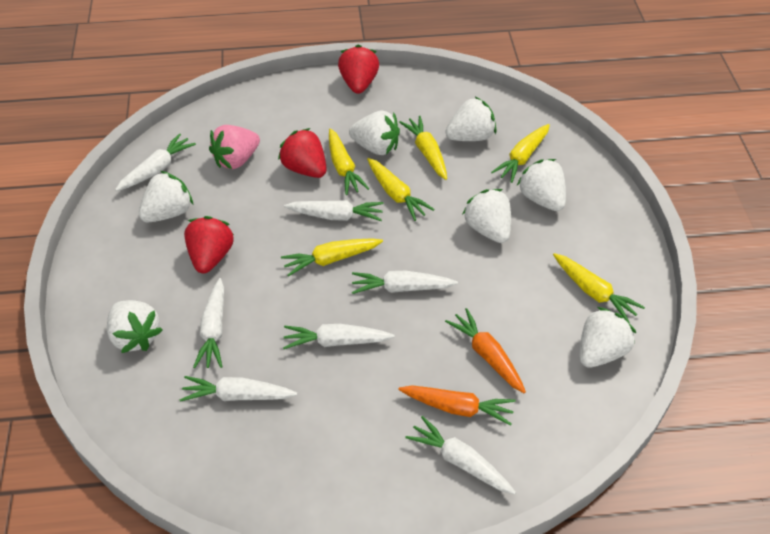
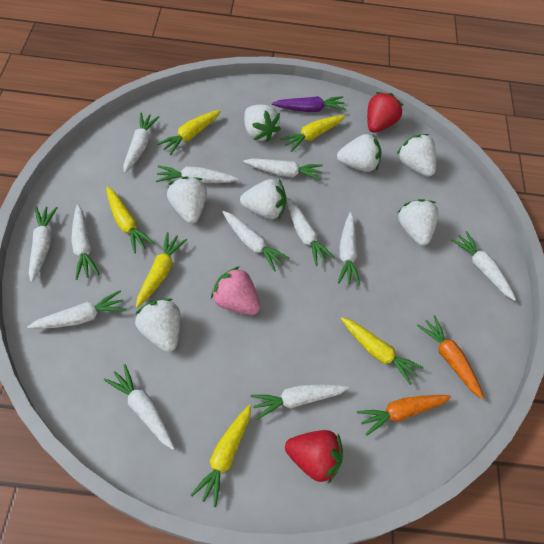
purple carrot: none = 0 -> [272,96,346,112] = 1
red strawberry: [184,216,234,273] [278,128,327,178] [338,45,379,94] = 3 -> [285,430,343,484] [367,92,404,133] = 2
white carrot: [115,133,196,191] [180,376,297,402] [193,278,224,368] [283,324,395,349] [284,200,383,221] [352,271,458,294] [405,416,516,494] = 7 -> [27,290,126,329] [29,206,58,282] [71,204,100,280] [104,364,175,450] [124,113,159,173] [156,166,239,183] [223,211,290,272] [243,158,323,181] [251,385,349,419] [287,197,335,266] [338,212,360,286] [451,231,516,301] = 12

